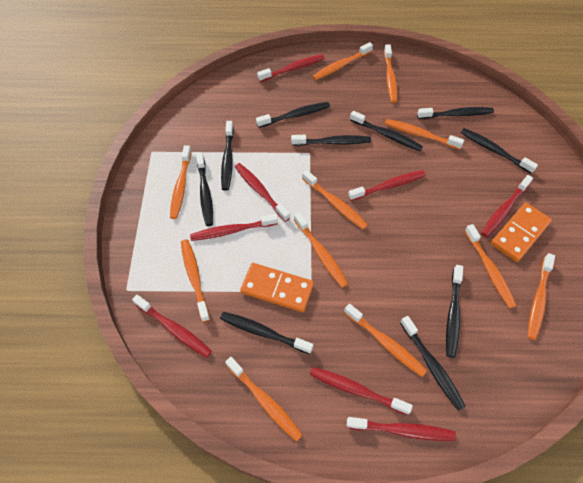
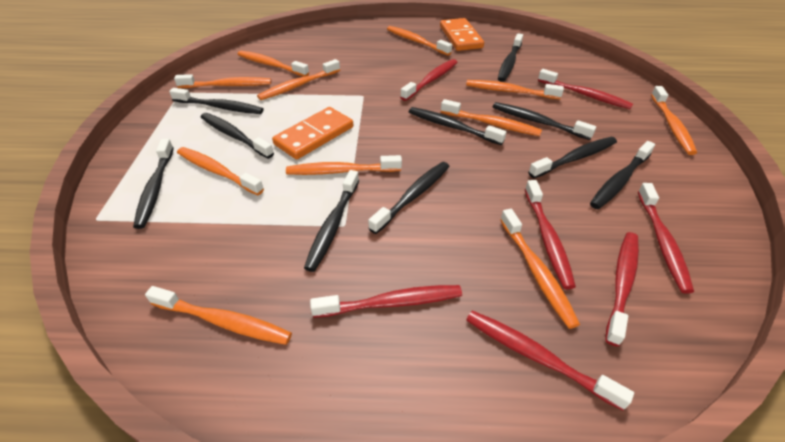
red toothbrush: [132,295,212,358] [190,214,278,241] [235,163,291,222] [257,54,325,82] [310,367,413,415] [347,417,456,441] [348,170,426,201] [481,175,533,237] = 8 -> [310,285,462,318] [400,59,458,101] [466,311,634,411] [525,180,576,289] [538,69,633,109] [605,232,639,347] [638,183,694,294] = 7

